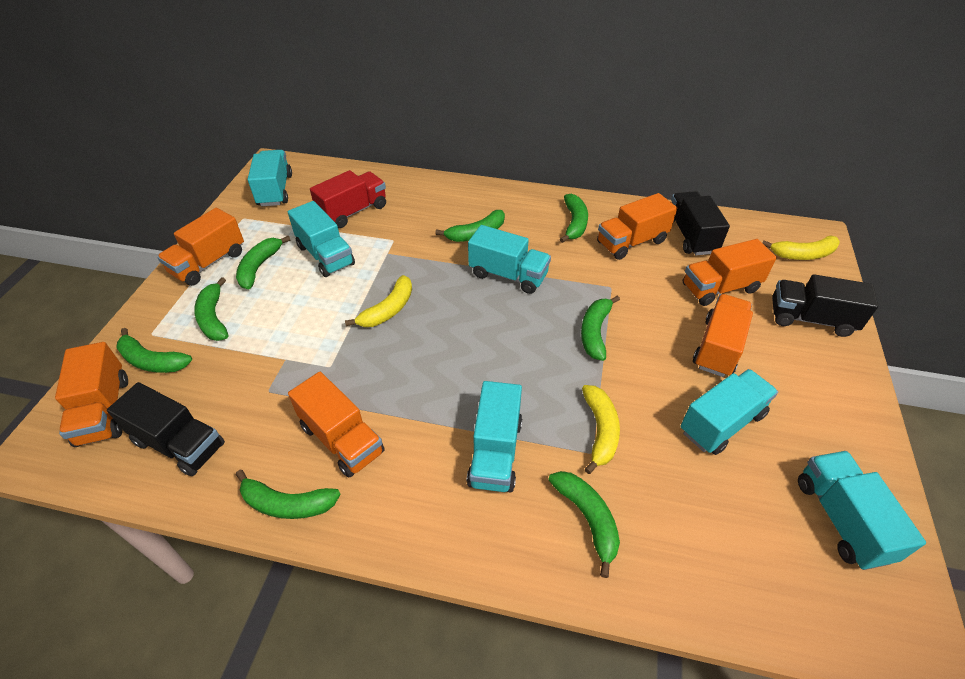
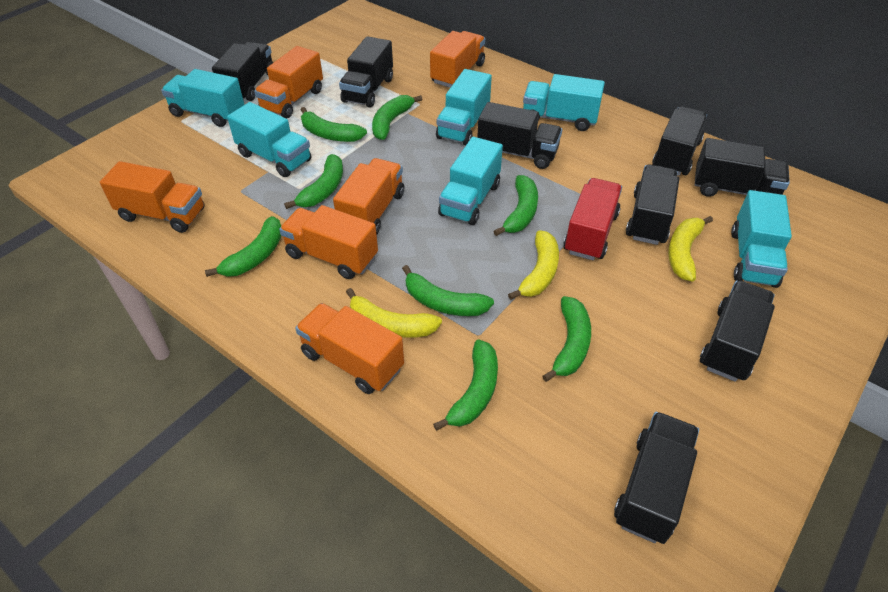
black truck: [107,382,225,476] [671,191,730,255] [772,274,878,337] = 3 -> [212,42,273,101] [339,36,393,108] [477,102,562,169] [614,412,699,544] [626,165,679,245] [652,106,707,176] [695,138,790,197] [700,280,775,382] = 8

